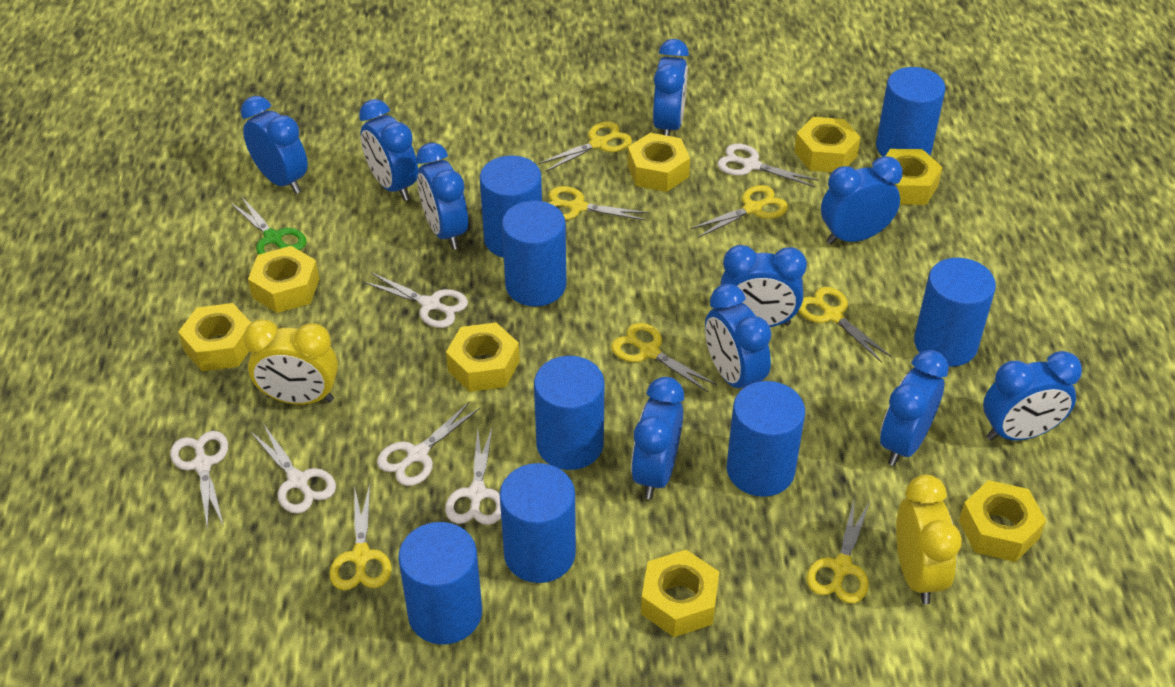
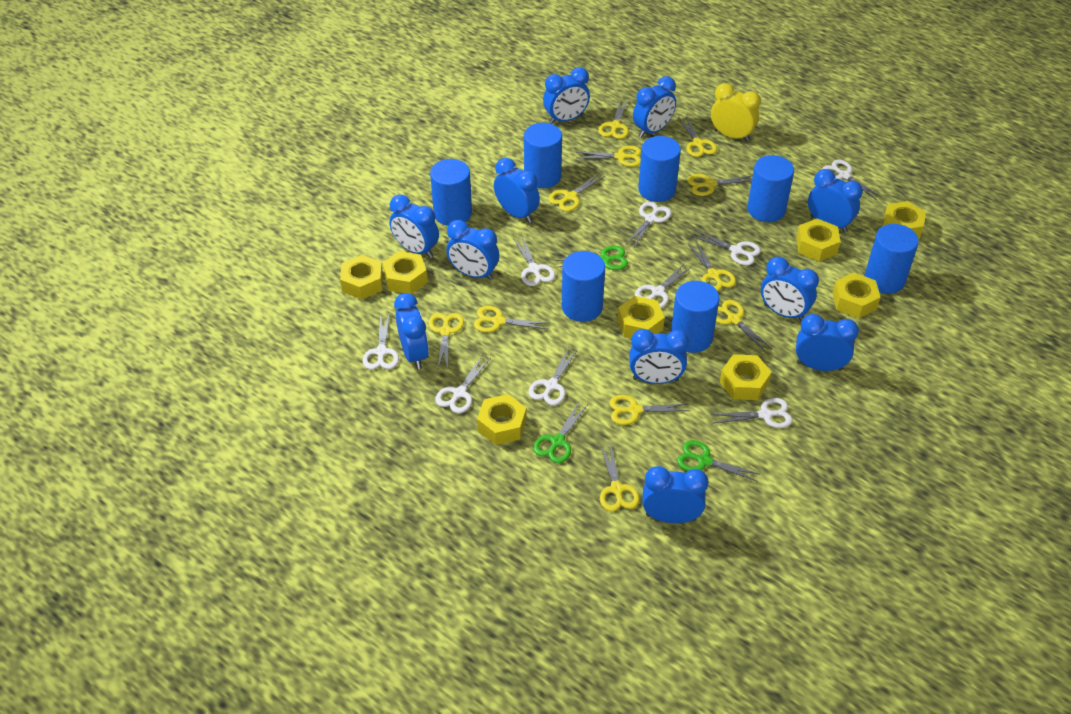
blue clock: [241,96,308,194] [359,99,418,201] [416,143,468,249] [631,377,684,499] [653,39,689,136] [705,284,772,388] [720,245,807,327] [821,156,902,245] [880,350,949,466] [983,351,1082,441] = 10 -> [389,195,439,258] [394,293,429,369] [446,220,500,280] [494,158,540,223] [543,67,590,124] [629,329,689,384] [633,76,676,138] [642,466,709,523] [761,257,819,322] [796,314,859,371] [808,169,863,233] = 11
blue cylinder: [398,522,482,645] [480,156,542,258] [500,463,576,583] [502,201,566,307] [534,356,604,470] [727,381,805,497] [876,67,946,156] [914,258,996,367] = 8 -> [430,159,472,226] [524,123,562,188] [562,251,605,322] [638,136,681,202] [671,281,719,353] [747,155,794,222] [865,224,919,294] = 7
green scissors: [231,196,307,255] = 1 -> [533,402,588,463] [555,246,628,270] [677,440,761,482] = 3
white scissors: [170,431,228,530] [250,425,336,514] [363,273,468,328] [377,401,480,486] [445,426,501,525] [717,144,819,187] = 6 -> [363,312,399,370] [435,356,490,413] [513,237,555,286] [529,347,578,406] [626,202,671,247] [635,263,691,308] [692,230,761,265] [711,398,793,428] [822,160,882,200] = 9
yellow clock: [244,319,338,405] [896,475,962,604] = 2 -> [711,83,761,142] = 1
yellow scissors: [330,484,392,590] [538,121,632,172] [548,186,649,221] [611,323,717,392] [690,185,788,238] [798,287,892,363] [806,497,870,603] = 7 -> [428,313,464,370] [474,306,548,332] [548,173,605,211] [577,146,641,167] [598,99,629,139] [600,442,640,512] [609,395,690,425] [678,116,717,157] [687,174,752,196] [688,241,736,291] [716,300,772,351] = 11

